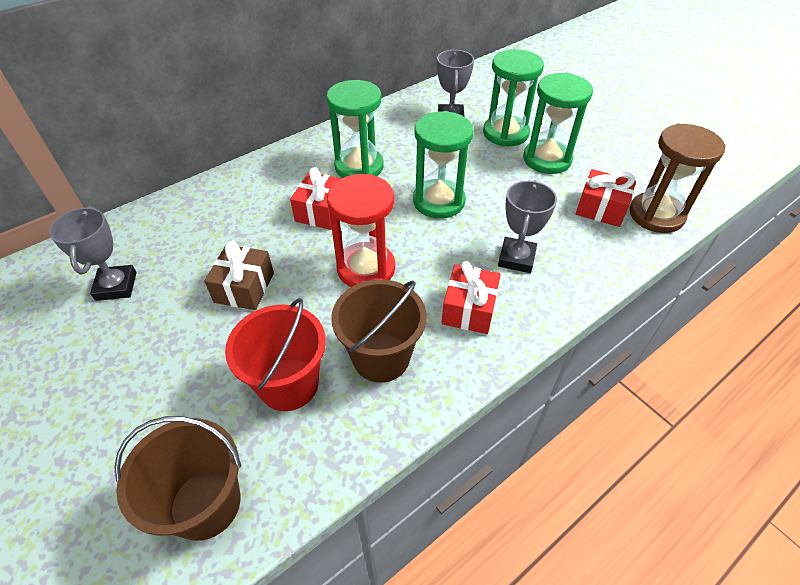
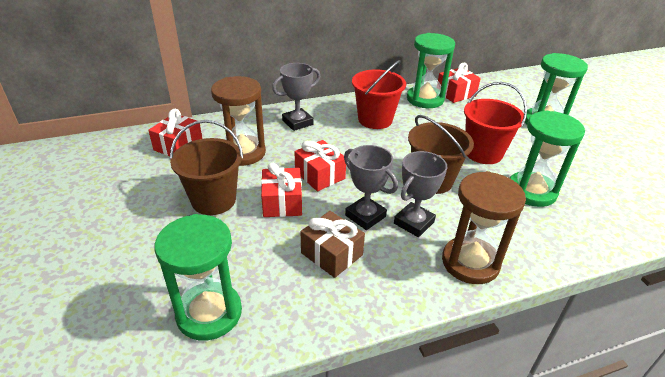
brown hourglass: [629,124,726,233] = 1 -> [211,76,266,166] [442,171,526,284] = 2
red bucket: [225,298,326,411] = 1 -> [352,60,406,129] [464,82,527,164] = 2
red gift: [290,167,342,230] [442,261,501,334] [576,169,636,227] = 3 -> [148,109,202,156] [261,163,302,217] [295,140,346,191] [438,63,481,103] = 4
red hourglass: [327,174,395,287] = 1 -> none = 0

